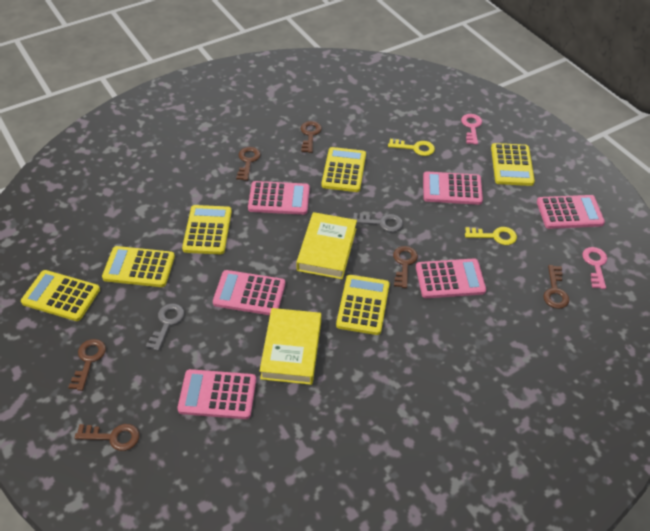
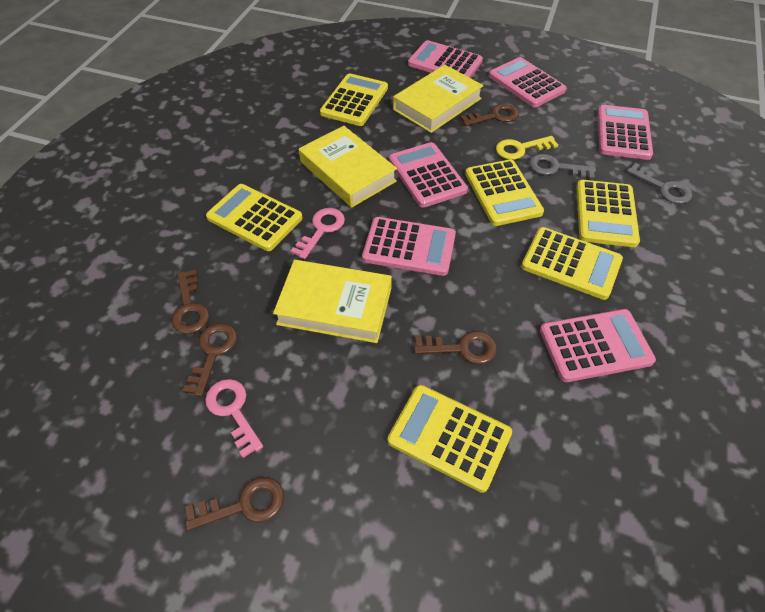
brown key: [68,339,106,391] [75,424,139,451] [236,147,260,181] [301,121,322,153] [393,246,418,288] [543,265,569,309] = 6 -> [172,270,209,334] [182,323,237,397] [185,477,284,531] [414,331,497,364] [460,104,519,126] = 5
yellow book: [260,308,321,385] [297,212,357,279] = 2 -> [273,260,392,343] [299,126,397,208] [393,65,484,133] = 3
yellow key: [388,139,435,156] [465,227,517,245] = 2 -> [496,136,558,160] = 1

